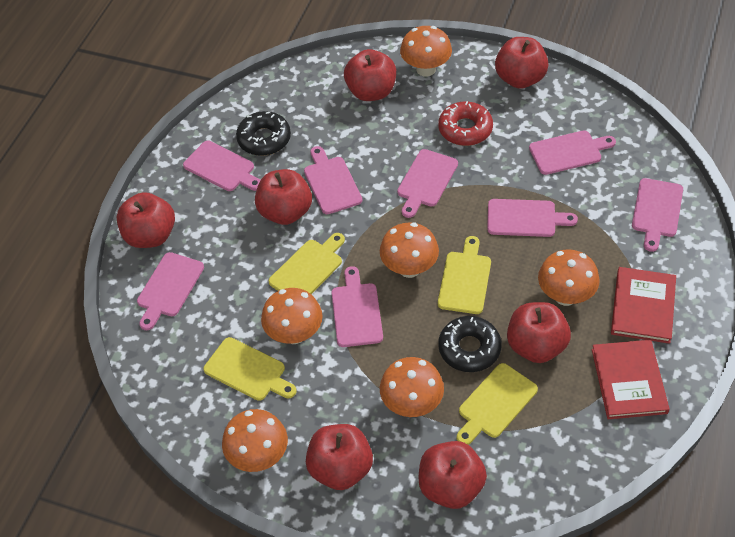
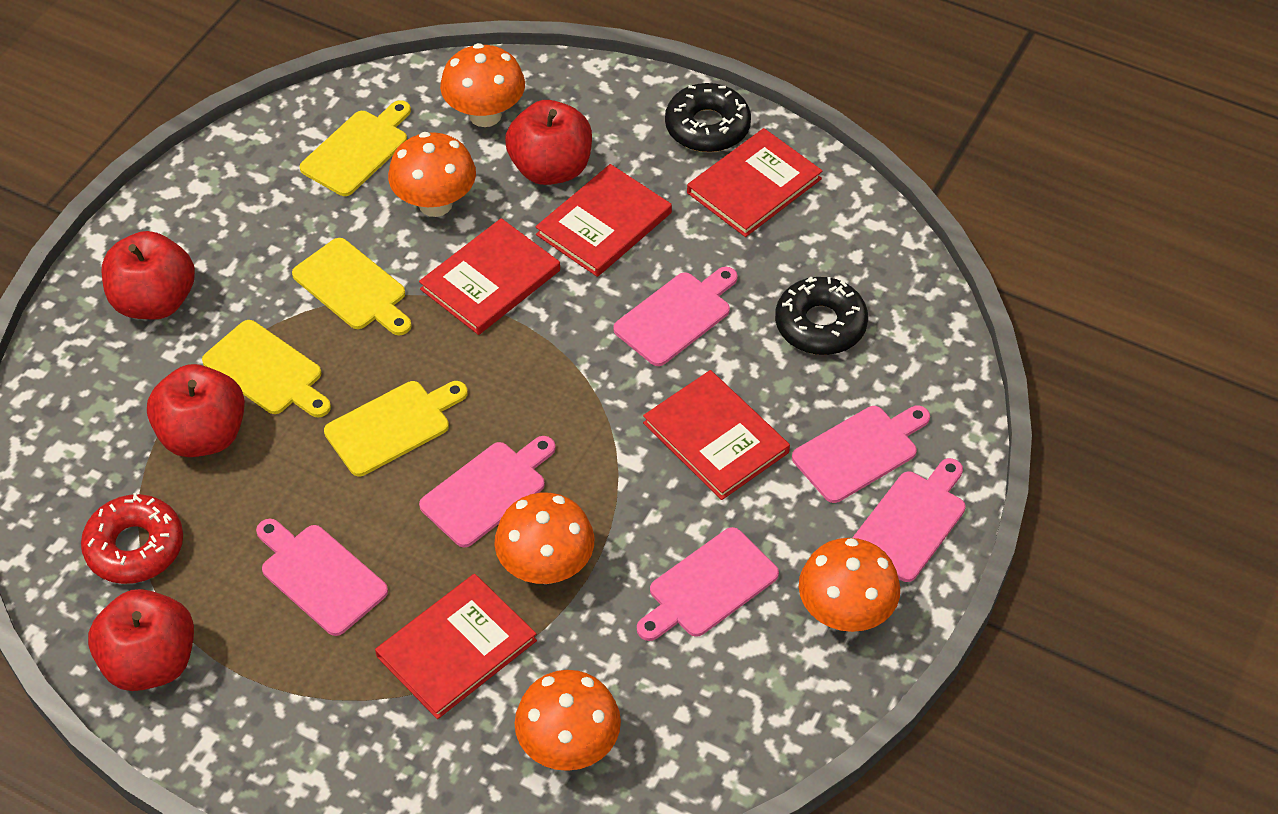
orange mushroom: [222,409,288,472] [261,288,323,344] [380,222,439,278] [380,357,444,417] [400,26,452,76] [538,249,600,306] = 6 -> [388,132,476,217] [440,43,525,127] [494,493,594,584] [515,670,621,771] [799,538,900,632] = 5
pink cutting board: [137,252,204,330] [183,141,260,191] [304,146,362,214] [332,266,383,347] [397,149,458,218] [487,199,578,237] [529,130,616,175] [632,178,683,252] = 8 -> [256,519,388,636] [419,436,556,547] [613,267,738,366] [637,527,779,641] [792,406,930,503] [852,458,966,582] = 6
red apple: [116,192,175,248] [255,169,312,225] [306,424,373,490] [344,49,396,101] [419,441,487,509] [495,37,548,89] [507,302,571,363] = 7 -> [88,589,194,691] [102,231,195,319] [147,364,245,457] [505,100,592,185] = 4
red book: [592,340,670,419] [611,267,676,344] = 2 -> [375,574,537,719] [419,218,560,335] [535,164,672,277] [643,370,790,500] [687,128,823,237] = 5

